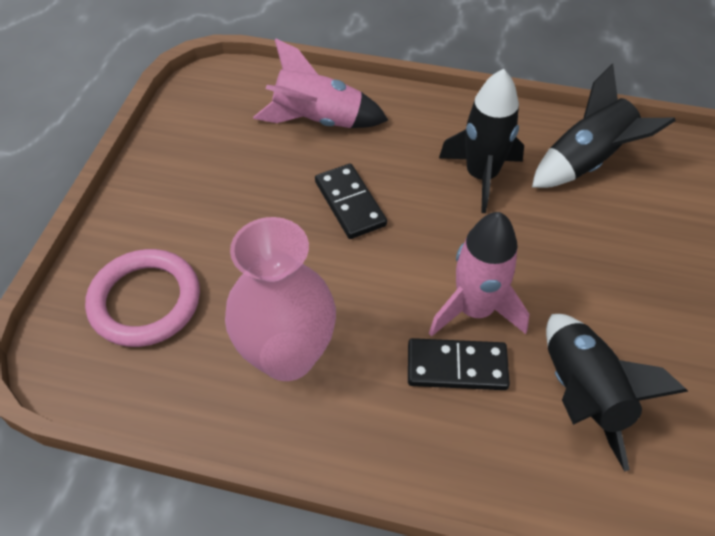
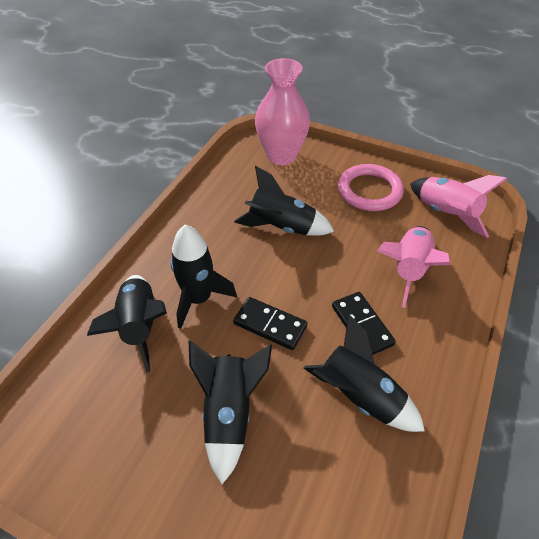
black rocket: [439,69,524,213] [532,64,676,188] [546,314,688,471] = 3 -> [87,275,167,373] [170,225,237,329] [189,340,272,484] [234,166,334,236] [304,314,425,432] = 5

